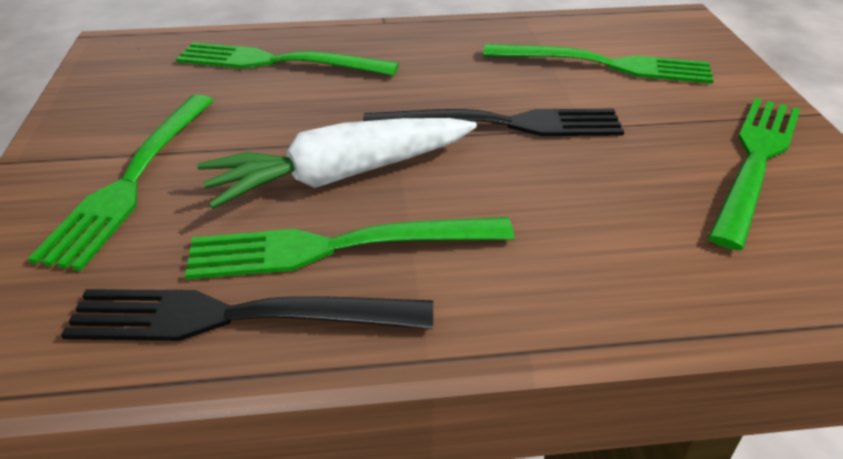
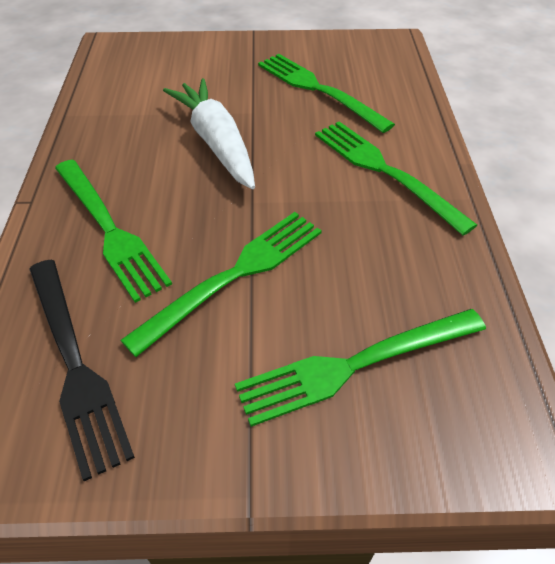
black fork: [61,289,433,341] [363,109,624,136] = 2 -> [30,260,135,481] = 1

